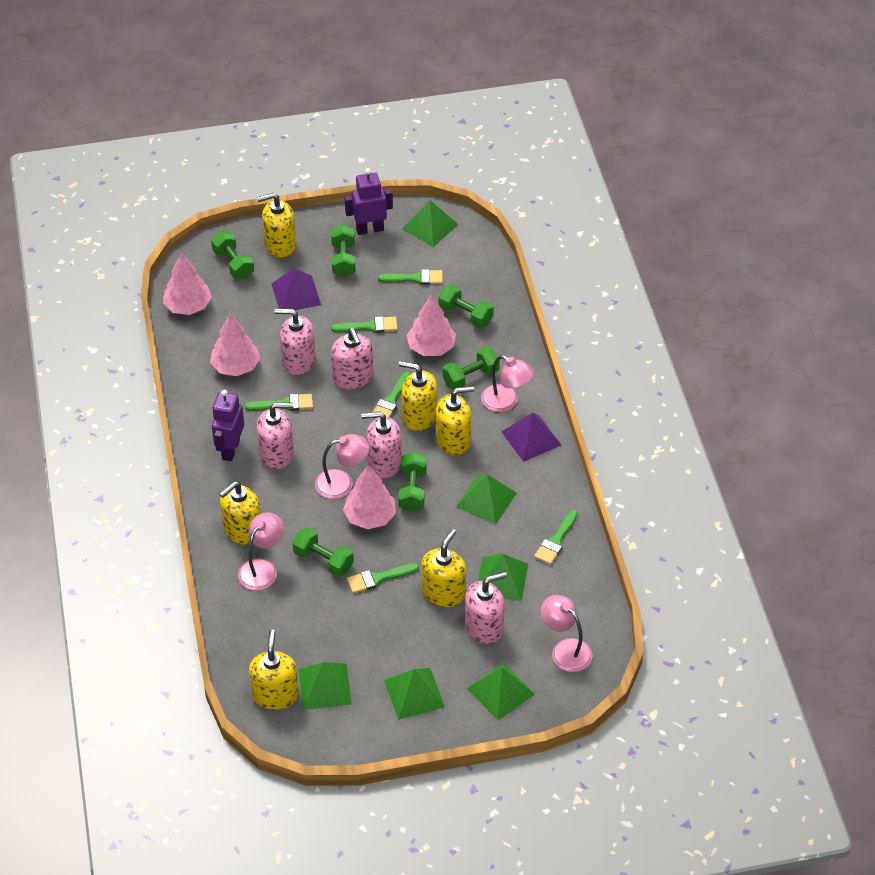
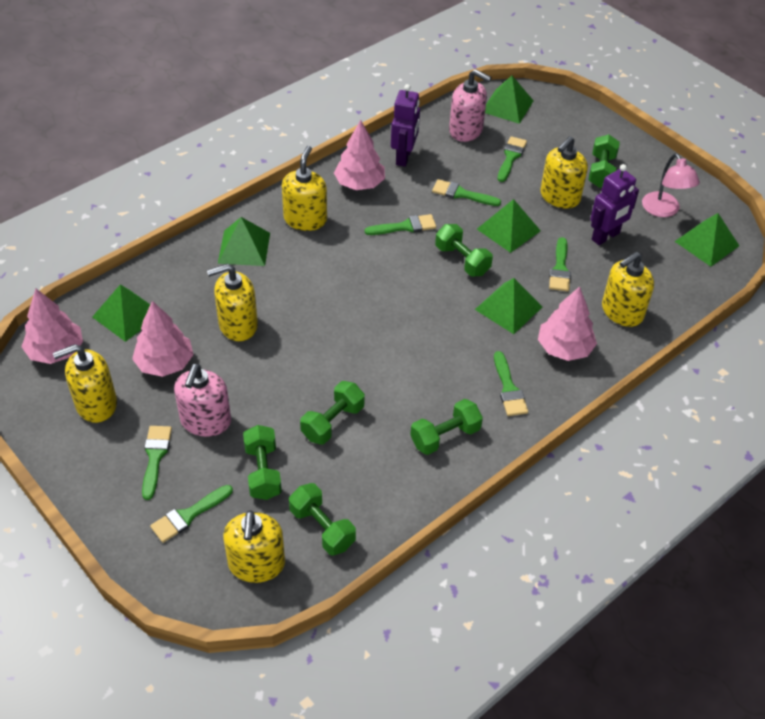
green brush: [245,394,313,411] [331,316,398,333] [347,563,419,593] [373,372,410,419] [378,269,443,285] [534,510,578,565] = 6 -> [142,426,172,500] [150,485,233,543] [365,214,436,235] [432,179,501,206] [494,351,528,416] [498,136,527,182] [549,237,571,291] = 7
pink lamp: [238,512,284,591] [315,434,369,499] [481,355,534,412] [540,595,592,672] = 4 -> [642,153,700,217] = 1
pink soap dispenser: [257,402,294,470] [275,309,316,375] [331,328,373,389] [361,412,402,479] [465,572,507,644] = 5 -> [174,364,231,437] [449,69,492,142] = 2
purple pyramid: [271,268,321,310] [502,413,561,462] = 2 -> none = 0

